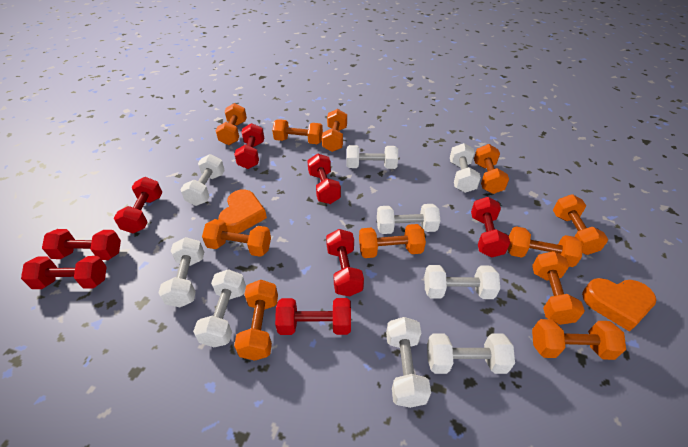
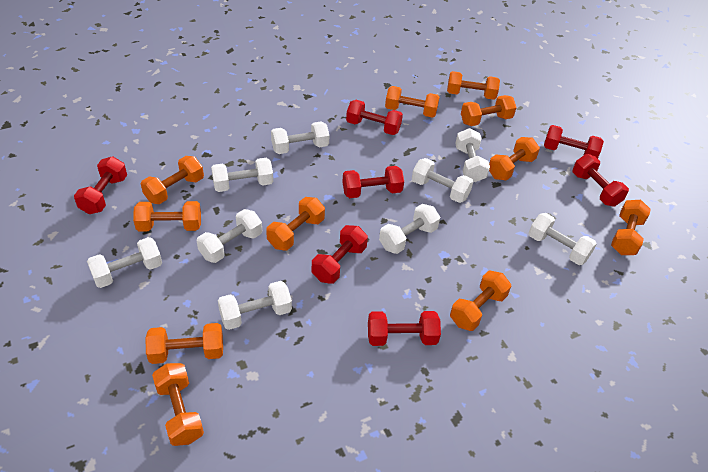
orange heart: [218,189,267,233] [582,278,656,332] = 2 -> none = 0
red dumbbell: [21,256,107,289] [42,229,121,260] [114,177,162,233] [234,123,264,169] [275,298,351,335] [307,154,341,204] [326,229,364,296] [471,197,510,258] = 8 -> [74,156,127,214] [312,225,368,284] [342,166,404,198] [346,100,403,135] [368,311,441,346] [544,125,604,159] [573,154,629,207] = 7

